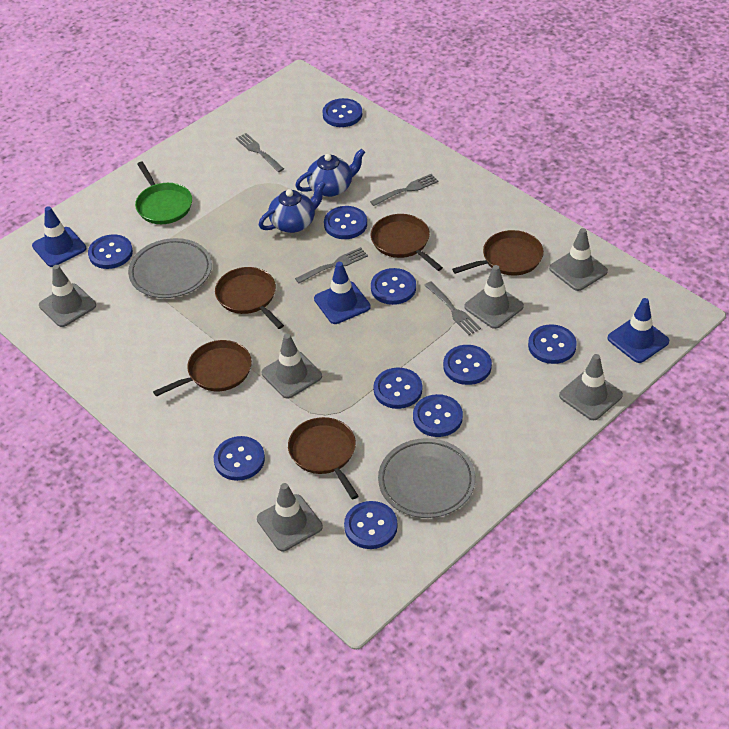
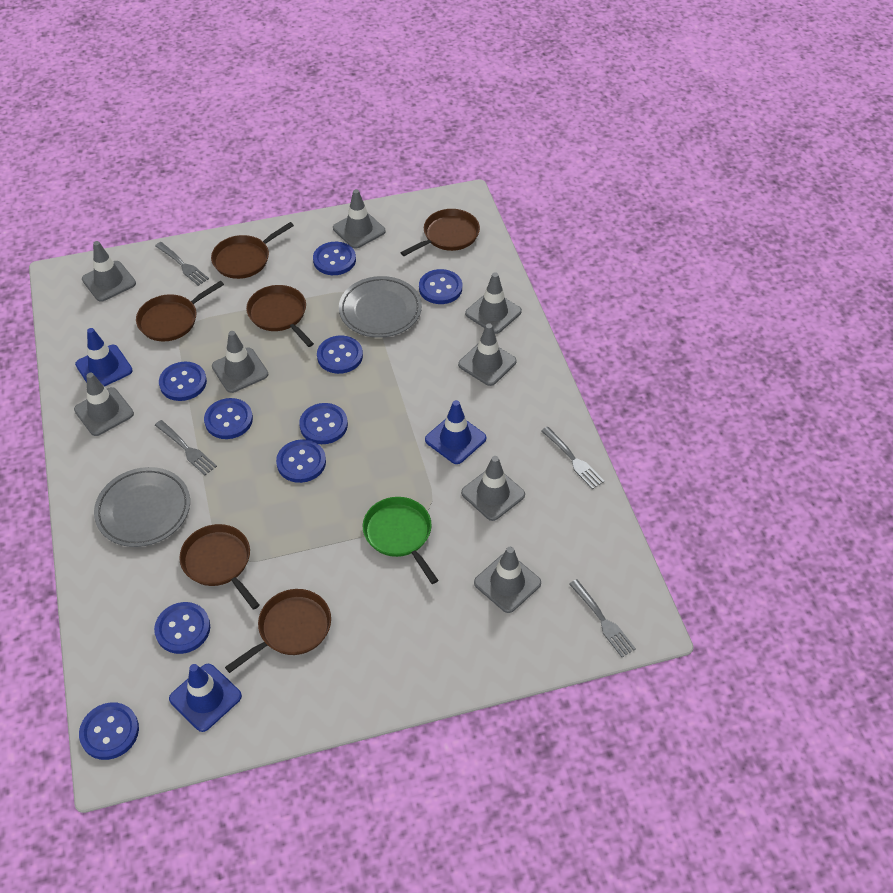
blue button: [88,234,133,269] [214,436,265,481] [323,98,362,127] [324,206,367,239] [344,501,398,549] [371,268,416,305] [373,367,422,409] [413,394,463,437] [443,345,492,385] [528,324,577,364] = 10 -> [79,702,139,760] [154,602,210,654] [159,362,207,401] [204,398,253,439] [276,439,326,483] [299,403,348,444] [313,242,356,275] [317,336,363,374] [419,269,462,304] = 9
blue teapot: [259,181,326,233] [295,149,365,197] = 2 -> none = 0
brown pan: [153,340,252,397] [215,267,284,329] [288,417,358,499] [371,214,443,271] [452,230,544,276] = 5 -> [136,281,224,342] [179,524,260,610] [211,222,294,279] [225,589,331,673] [246,285,314,347] [400,209,480,256] = 6
grey traffic cone: [39,265,96,327] [257,483,323,551] [262,334,322,399] [464,265,524,329] [549,228,608,291] [559,354,623,420] = 6 -> [74,373,134,436] [82,241,136,302] [212,331,268,393] [333,189,386,249] [458,323,517,386] [461,456,525,521] [465,272,522,334] [474,547,541,613] = 8

